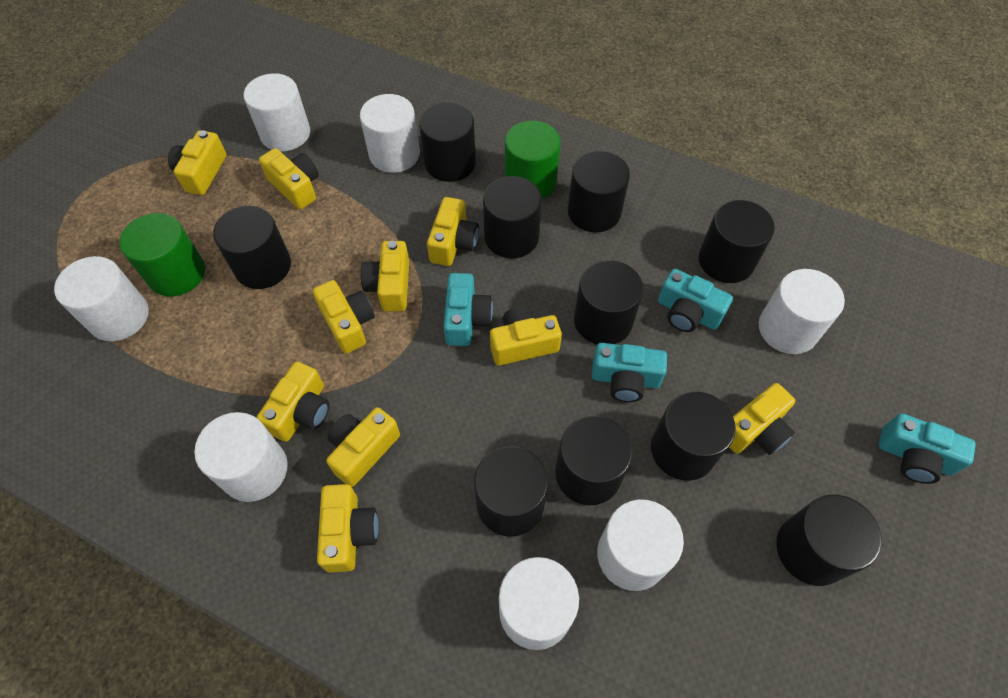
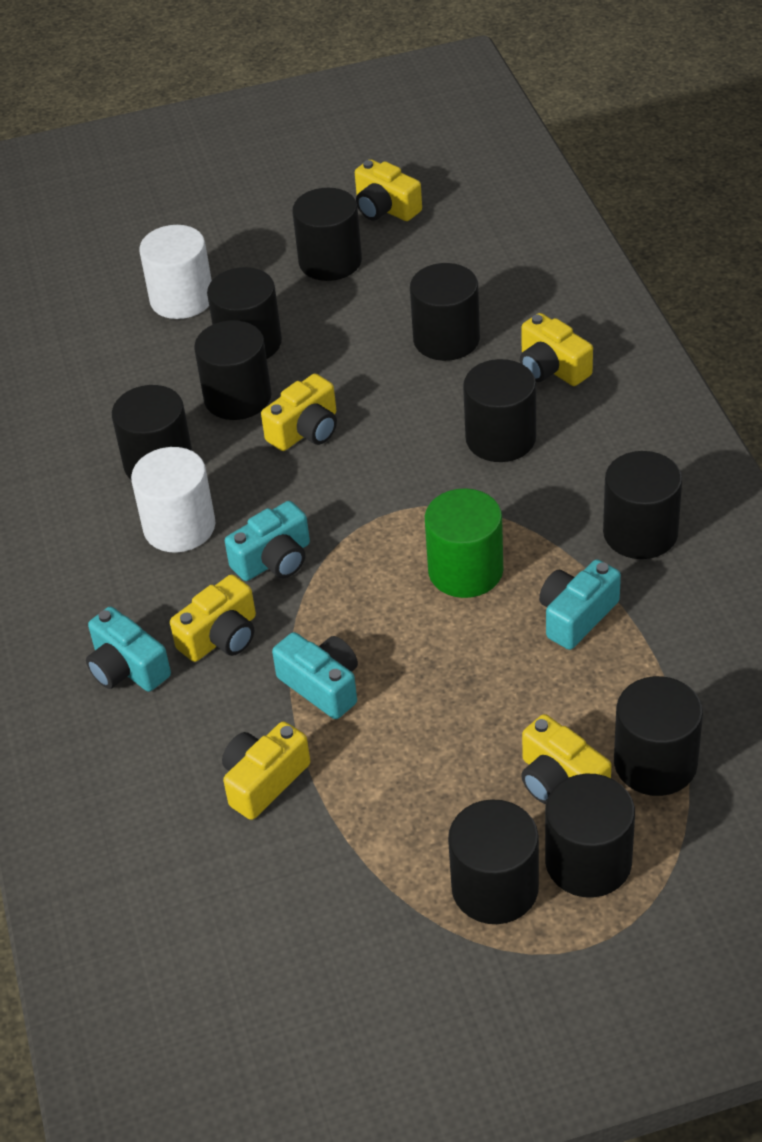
green cylinder: [120,213,205,297] [505,121,561,199] = 2 -> [425,488,503,598] = 1
white cylinder: [54,256,149,341] [194,412,288,502] [244,73,310,151] [360,94,420,173] [499,557,579,650] [597,499,684,591] [759,269,845,354] = 7 -> [131,447,215,553] [139,225,212,319] = 2
yellow camera: [168,130,227,195] [256,361,329,442] [259,148,319,209] [313,280,375,354] [317,484,379,573] [326,407,400,487] [361,241,409,311] [427,197,479,266] [490,306,562,366] [729,383,795,455] = 10 -> [170,574,256,662] [222,722,310,820] [261,374,337,451] [355,159,422,221] [520,313,593,386] [521,714,612,804] = 6

